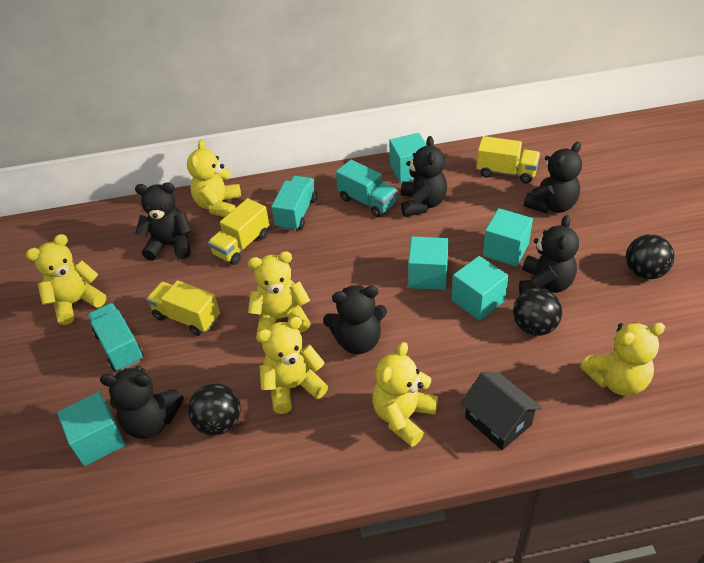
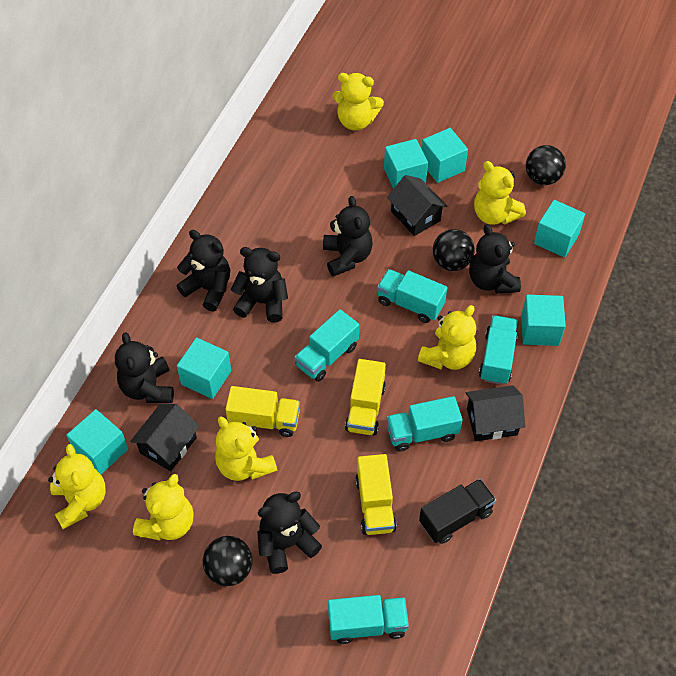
black house: [460,372,542,450] = 1 -> [130,404,200,471] [387,175,447,236] [466,385,525,441] = 3
black truck: none = 0 -> [419,479,496,544] = 1
turquoise cube: [57,392,125,466] [389,133,427,183] [408,236,449,290] [451,256,509,321] [483,208,533,267] = 5 -> [66,409,128,474] [177,337,231,399] [384,139,428,189] [422,128,468,183] [521,295,566,346] [534,200,585,258] = 6
turquoise truck: [88,303,144,371] [271,176,317,231] [336,160,398,217] = 3 -> [295,309,359,382] [328,595,409,644] [377,269,447,323] [386,396,463,452] [479,315,518,385] = 5

